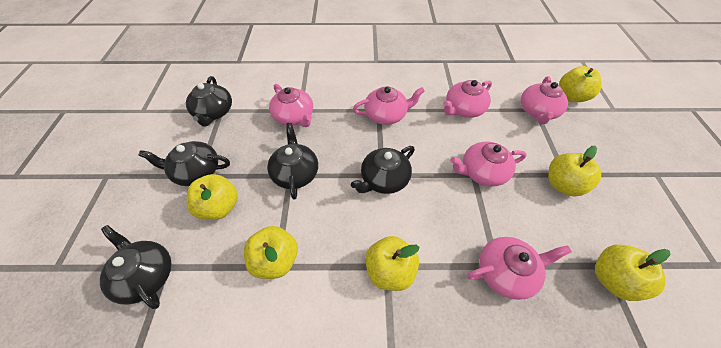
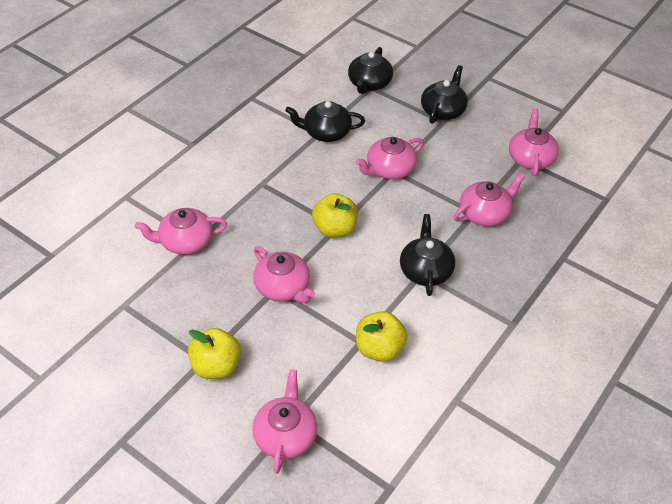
black teapot: [100,225,172,309] [138,141,230,186] [186,76,232,127] [267,123,318,200] [351,146,415,194] = 5 -> [285,101,365,142] [348,47,393,94] [400,214,455,296] [421,65,468,124] = 4
yellow apple: [186,174,238,220] [244,226,298,279] [365,236,420,291] [548,146,601,196] [559,66,601,102] [595,245,671,301] = 6 -> [188,328,241,379] [312,193,358,238] [356,311,407,362] = 3

